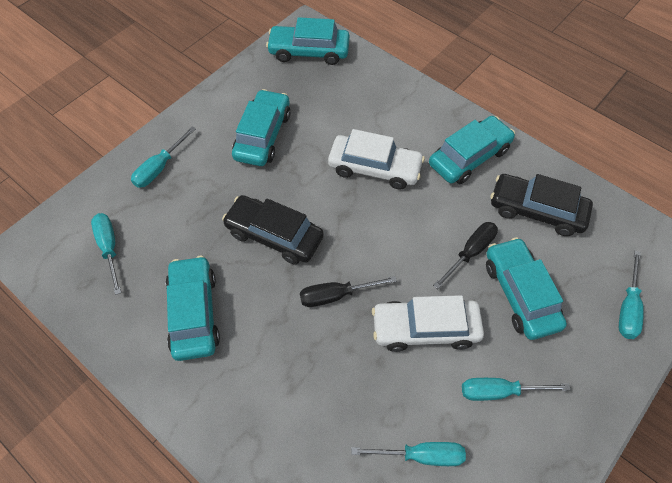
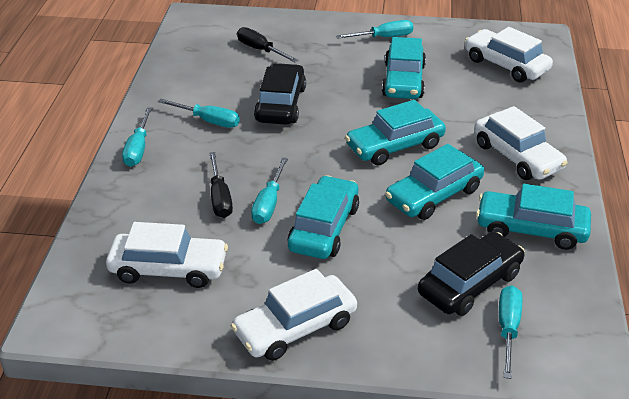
white car: [328,129,425,190] [372,295,484,352] = 2 -> [106,222,228,288] [231,269,357,361] [465,27,553,83] [474,106,568,180] = 4

